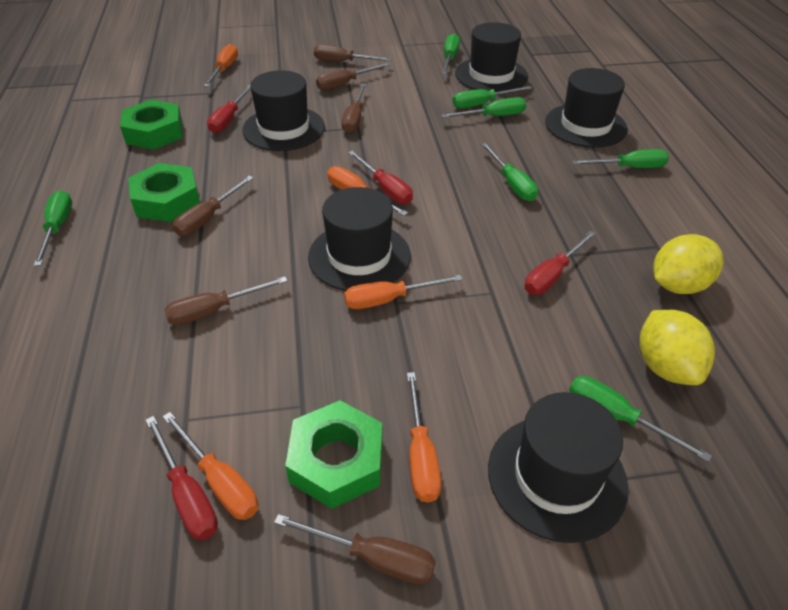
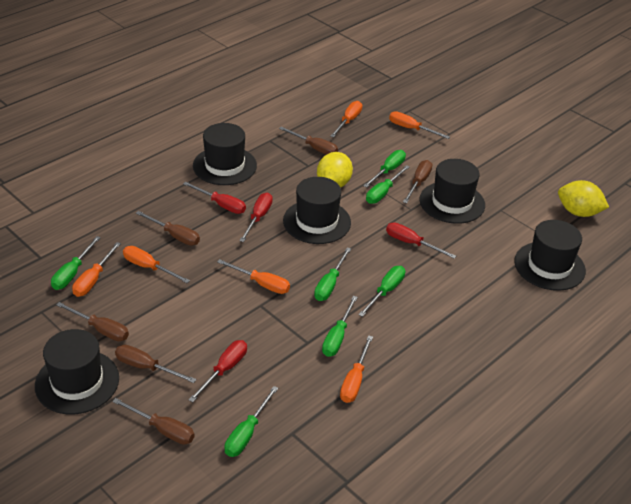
green nut: [120,100,183,150] [128,163,200,222] [285,400,383,509] = 3 -> none = 0
orange screwdriver: [163,412,258,520] [204,44,238,87] [327,166,408,216] [344,275,463,309] [407,372,441,503] = 5 -> [72,242,121,297] [123,246,190,283] [217,259,290,294] [330,101,362,137] [340,335,373,403] [389,111,450,139] = 6

